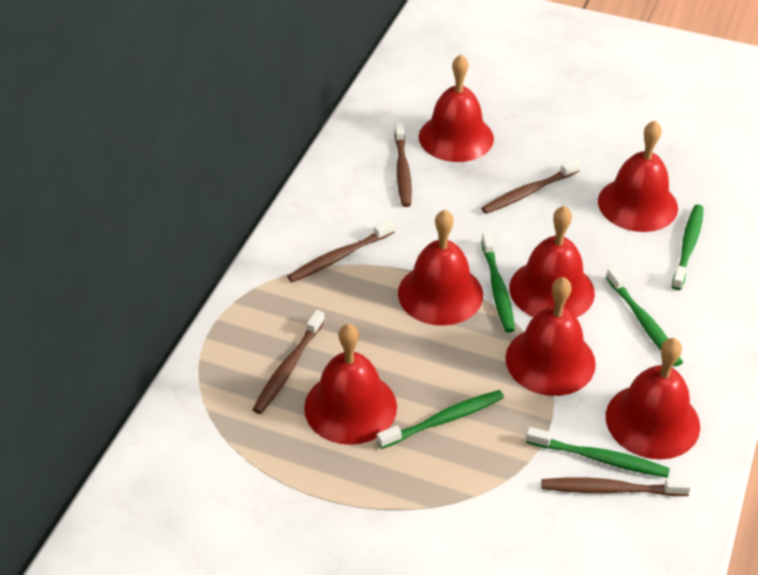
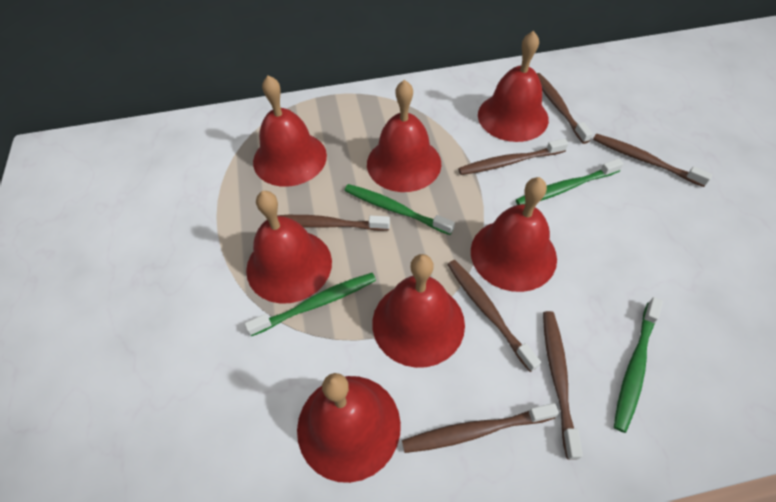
brown toothbrush: [252,310,325,414] [287,219,395,282] [394,122,412,207] [481,159,580,214] [541,478,691,496] = 5 -> [277,215,390,231] [402,403,559,453] [447,260,541,372] [458,139,568,175] [537,73,593,144] [543,311,583,460] [593,134,712,187] = 7
green toothbrush: [377,390,504,449] [481,232,515,333] [526,427,670,478] [606,267,683,366] [672,205,704,290] = 5 -> [245,273,376,336] [344,184,455,235] [516,159,624,205] [614,297,663,433] = 4

